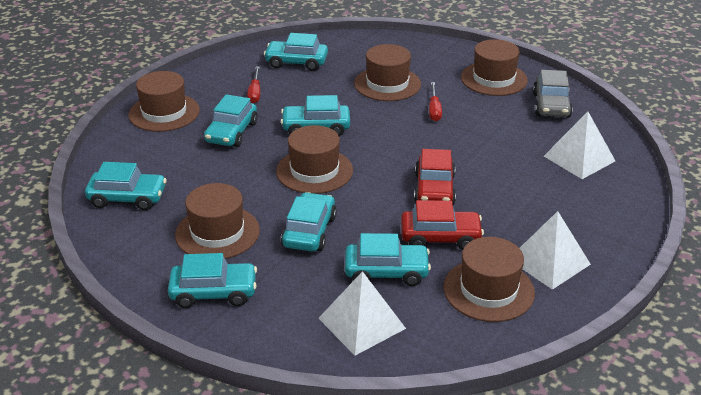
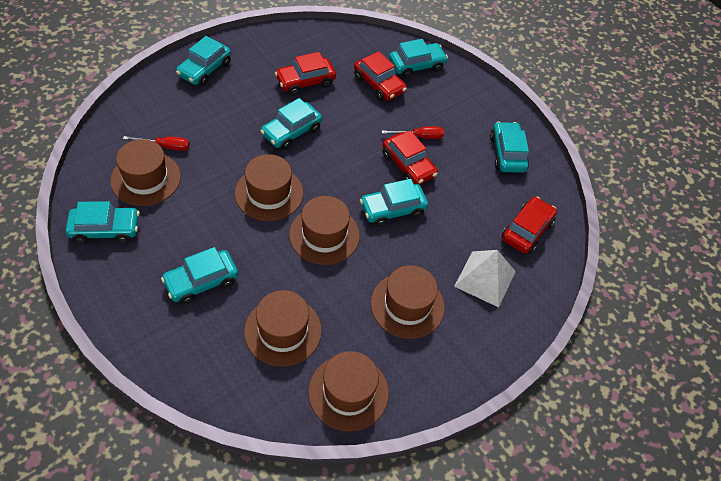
grey car: [533,70,573,118] = 1 -> none = 0
red car: [401,200,484,250] [414,149,456,205] = 2 -> [275,52,336,95] [354,51,407,102] [382,130,438,185] [502,197,557,254] = 4
white pyramid: [318,271,406,356] [519,211,591,290] [544,112,615,179] = 3 -> [454,250,516,307] = 1

